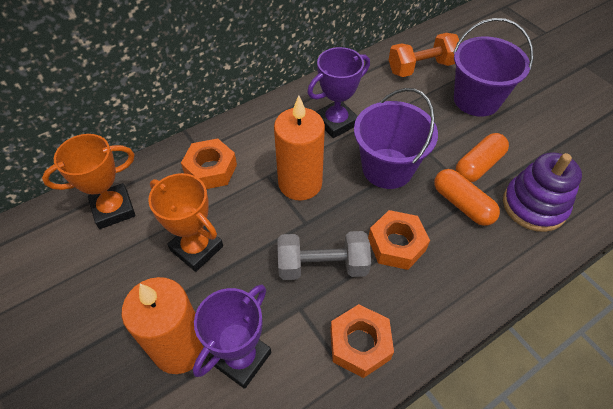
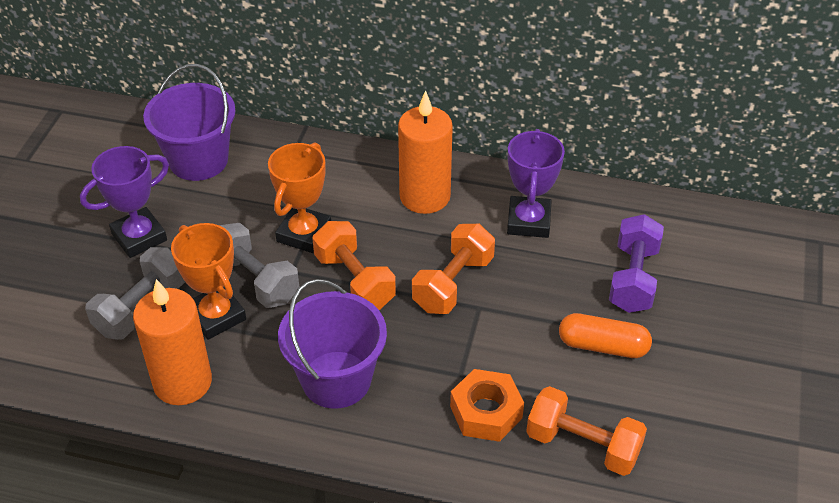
grey dumbbell: [277,231,371,280] = 1 -> [85,247,185,340] [220,223,299,308] = 2
orange capsule: [434,169,500,226] [456,133,509,182] = 2 -> [559,313,652,358] = 1
orange dumbbell: [389,33,459,77] = 1 -> [312,221,396,310] [412,224,495,314] [526,386,647,476] = 3
orange nut: [181,138,237,189] [330,304,394,378] [368,210,430,270] = 3 -> [450,369,524,442] = 1
purple dumbbell: none = 0 -> [609,214,664,313] = 1
purple stacking toy: [503,152,582,232] = 1 -> none = 0

